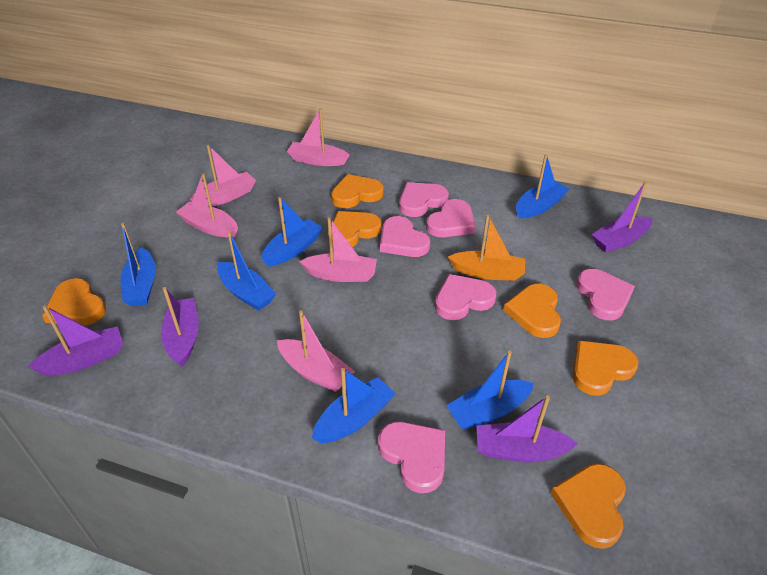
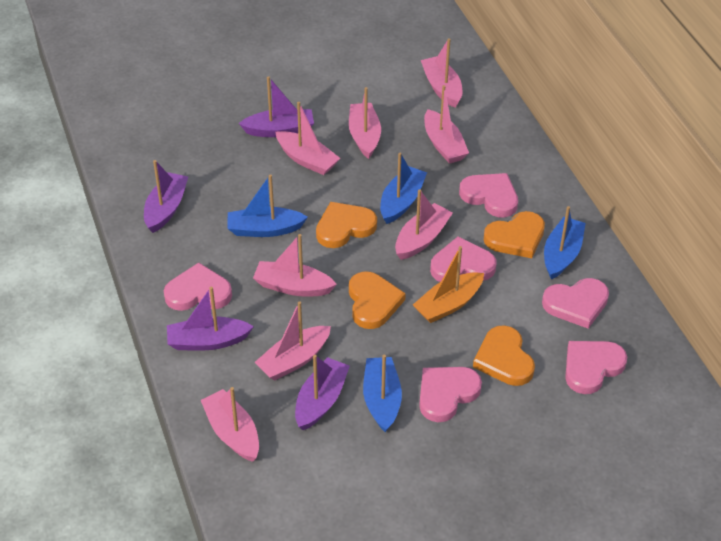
blue boat: [120,223,156,306] [217,231,276,311] [261,197,323,266] [312,368,396,443] [446,350,534,429] [516,154,569,218] = 6 -> [228,174,308,237] [363,355,402,432] [380,153,427,224] [544,206,586,280] = 4
orange heart: [42,278,106,326] [328,211,381,247] [331,174,384,208] [504,284,561,338] [551,464,626,549] [573,340,639,396] = 6 -> [316,202,377,248] [349,271,406,329] [473,325,535,386] [483,211,545,258] = 4
pink boat: [176,174,238,238] [190,145,256,207] [277,310,355,392] [287,108,349,166] [299,217,377,282] = 5 -> [201,387,259,462] [253,234,337,297] [255,301,331,381] [276,102,340,175] [349,87,381,159] [395,189,453,260] [421,38,462,108] [424,85,469,164] = 8

